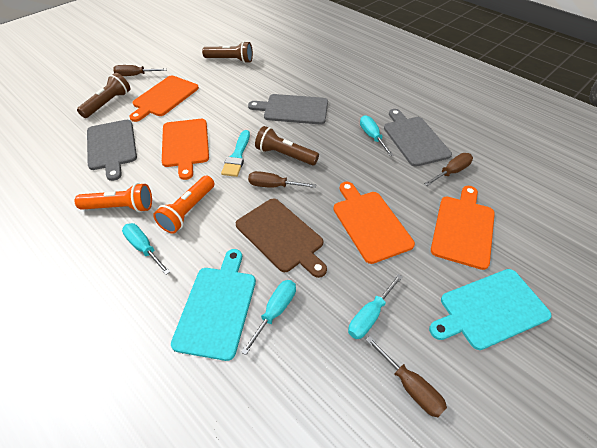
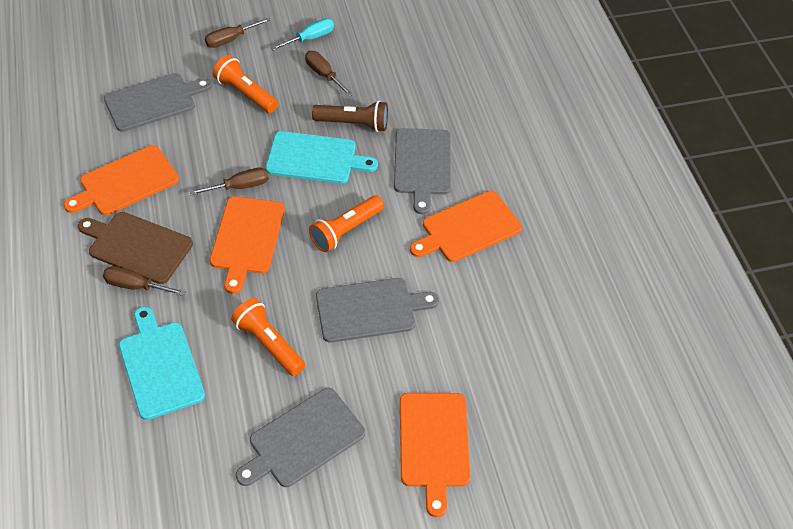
brown flashlight: [77,73,130,118] [202,41,253,63] [255,126,319,165] = 3 -> [312,101,388,132] = 1
grey cutting board: [87,120,137,181] [248,94,328,125] [384,109,452,167] = 3 -> [104,73,212,132] [236,388,365,487] [316,278,439,343] [394,128,451,215] = 4
orange flashlight: [75,183,152,212] [153,176,214,234] = 2 -> [213,55,278,113] [231,298,305,376] [309,195,384,252] = 3
turquoise brush: [221,130,250,177] = 1 -> none = 0
turquoise screwdriver: [122,223,170,275] [241,280,296,355] [348,274,403,339] [360,115,393,156] = 4 -> [271,18,334,50] = 1

